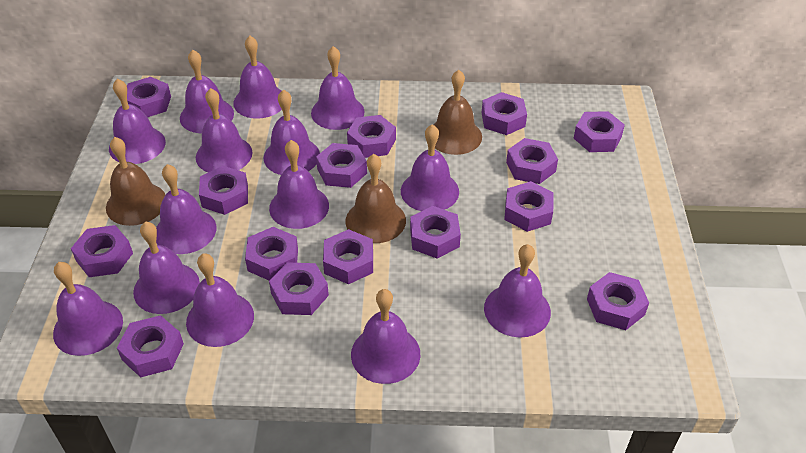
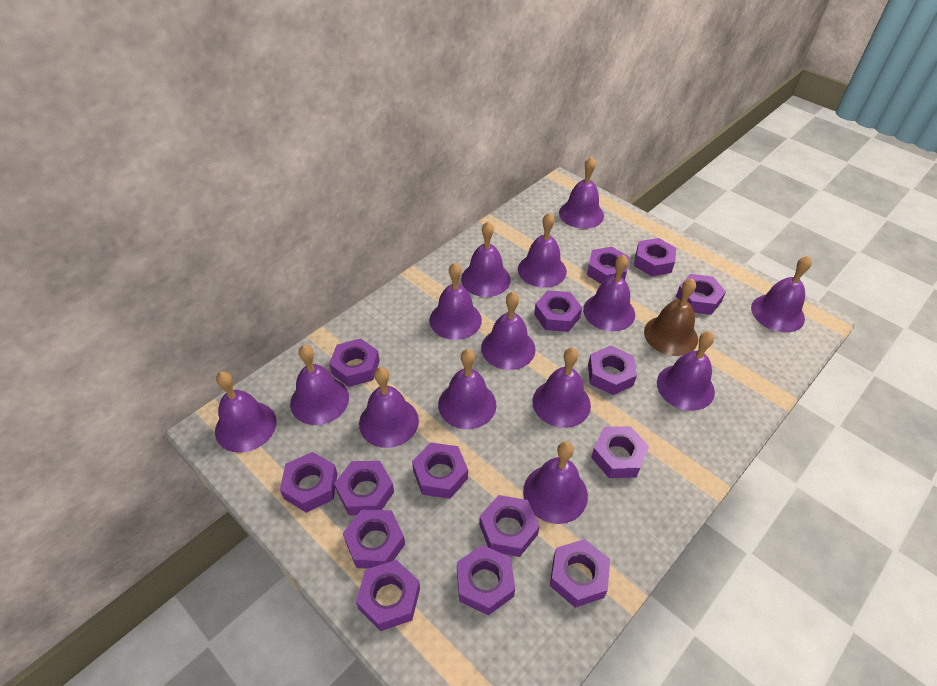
brown bell: [106,137,166,226] [346,154,406,243] [433,70,482,155] = 3 -> [644,279,698,356] = 1

